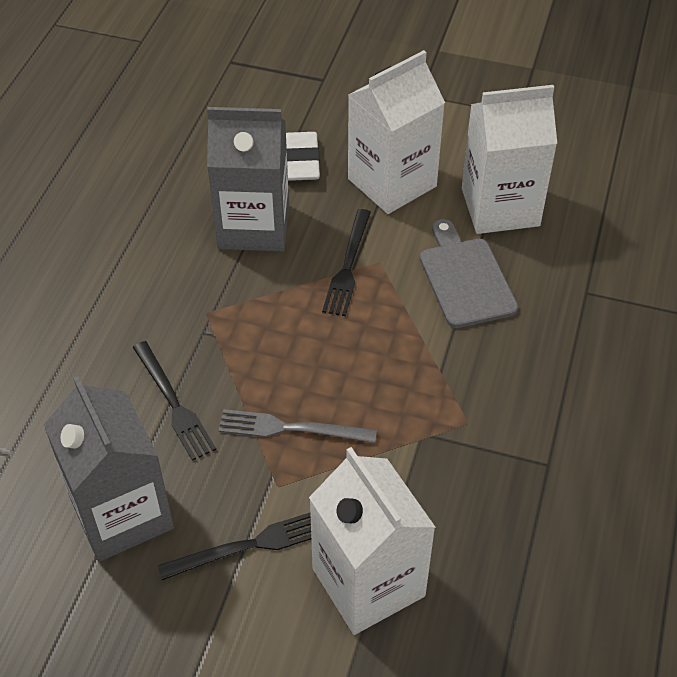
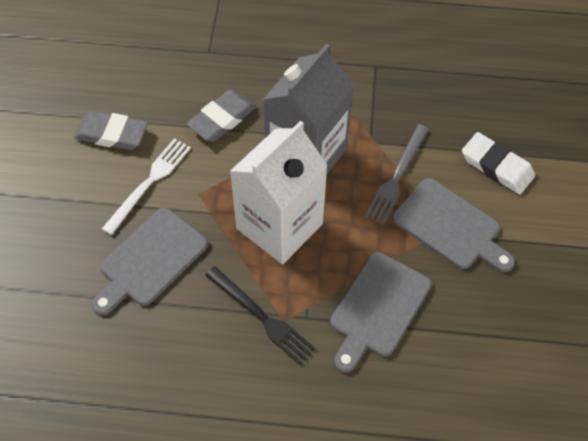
black fork: [132,341,216,461] [157,513,311,580] [322,209,371,316] = 3 -> [205,266,315,365] = 1
grey carton: [44,376,174,562] [207,107,289,251] = 2 -> [263,44,354,174] = 1
grey cutting board: [420,219,518,328] = 1 -> [92,208,208,315] [330,252,431,373] [392,178,515,272] = 3
grey eraser: none = 0 -> [74,111,148,150] [187,89,256,142] = 2
white carton: [309,447,436,635] [348,50,445,214] [462,85,557,234] = 3 -> [230,121,328,264] = 1
white fork: none = 0 -> [102,138,191,235] = 1

